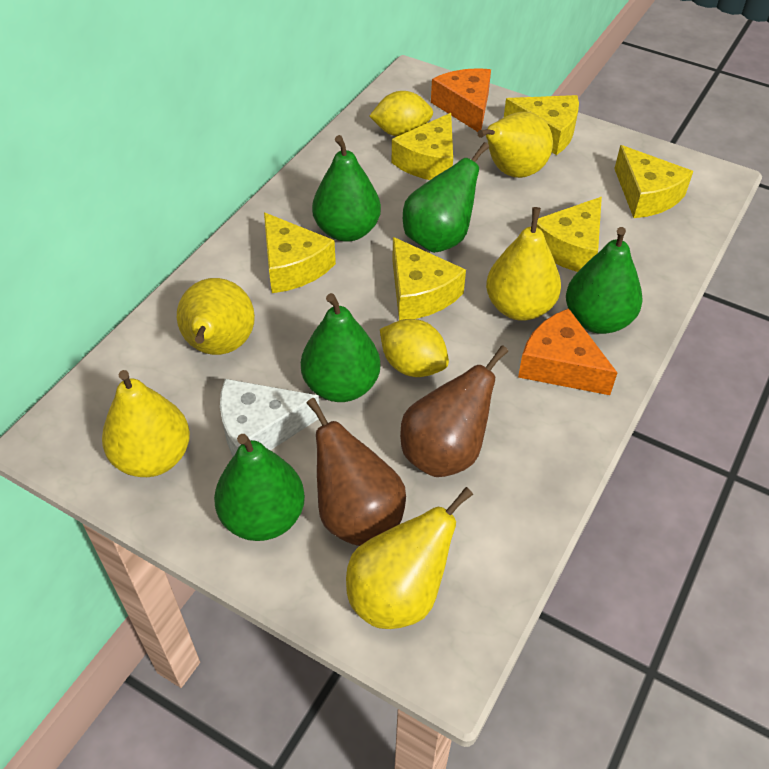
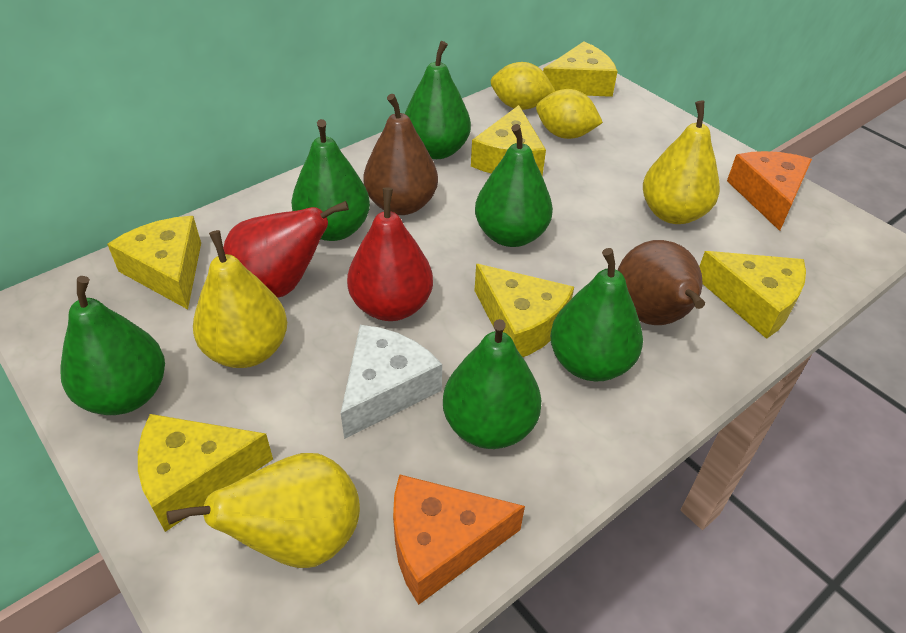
green pear: [214,434,305,541] [301,293,380,402] [312,135,381,242] [403,142,489,253] [566,227,643,334] = 5 -> [61,276,165,415] [291,119,370,241] [405,41,471,159] [443,319,541,449] [475,124,553,247] [550,248,643,381] = 6
red pear: none = 0 -> [223,201,349,298] [347,187,433,321] = 2
yellow pear: [102,370,190,477] [177,278,255,355] [346,487,473,629] [477,112,553,178] [486,207,561,321] = 5 -> [166,453,360,568] [193,230,287,368] [643,101,720,224] = 3

